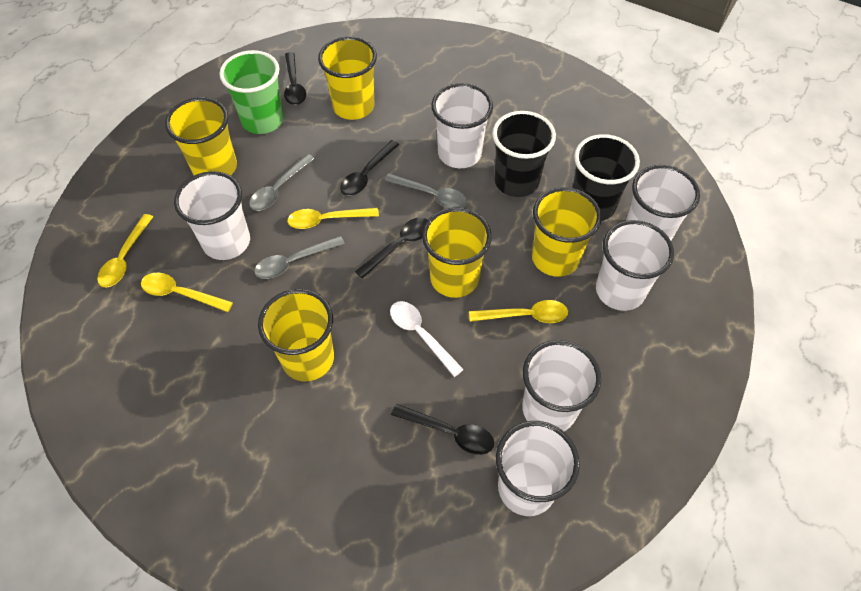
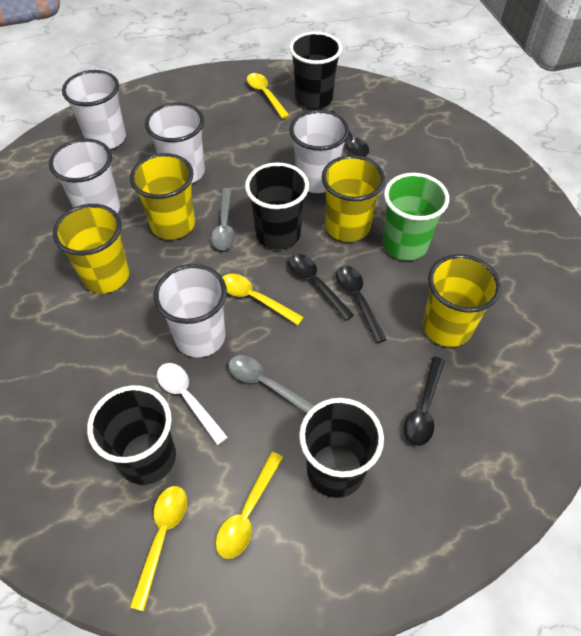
black cup: [492,111,556,197] [572,134,640,221] = 2 -> [87,385,176,485] [245,162,309,250] [289,32,342,109] [299,398,384,498] = 4
grey spoon: [249,154,315,211] [254,236,345,279] [385,173,467,208] = 3 -> [211,188,235,250] [228,355,315,413] = 2
white cup: [174,171,250,260] [431,83,493,168] [496,421,580,516] [522,340,601,431] [596,220,674,311] [626,165,700,241] = 6 -> [49,138,120,213] [62,70,126,149] [145,102,205,184] [154,264,227,357] [289,110,349,193] = 5
yellow cup: [165,97,237,176] [258,289,334,381] [318,37,377,120] [422,208,492,298] [532,187,602,277] = 5 -> [53,204,130,293] [130,153,195,240] [322,155,385,242] [423,254,501,347] = 4

